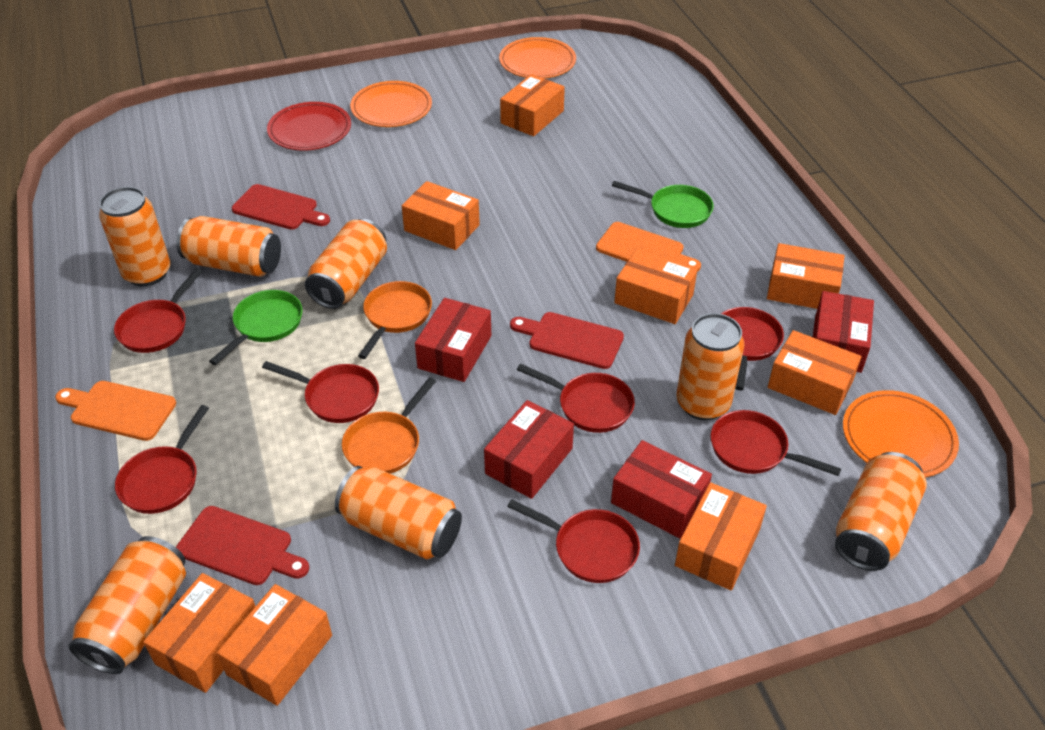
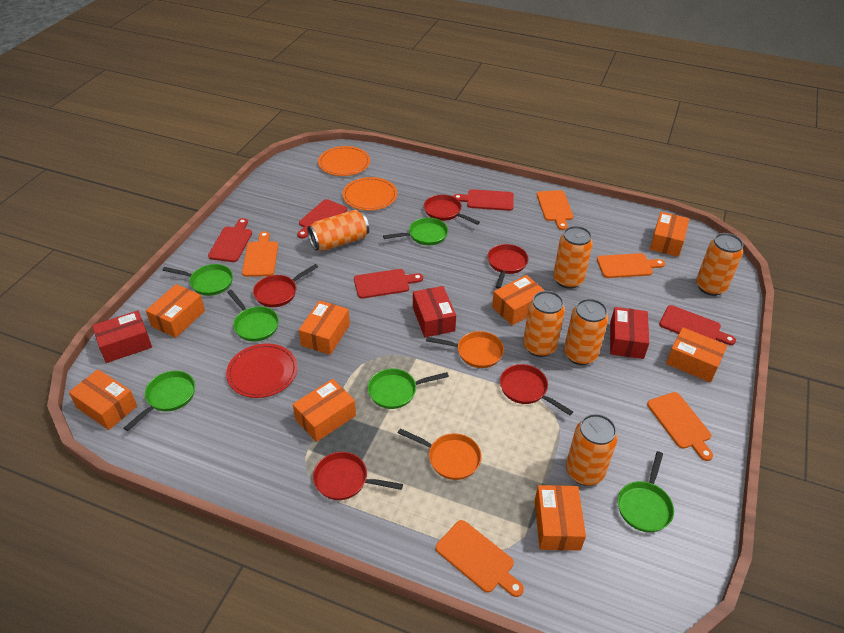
green pan: [209,290,302,365] [612,181,714,228] = 2 -> [124,371,195,431] [163,264,233,296] [227,290,279,342] [368,369,449,409] [383,218,448,245] [618,451,674,532] = 6
orange can: [69,536,186,674] [99,187,170,287] [176,216,281,277] [305,219,387,309] [335,466,462,560] [676,313,745,420] [835,452,927,571] = 7 -> [307,210,369,251] [523,291,565,357] [553,226,593,289] [564,299,609,365] [566,414,618,486] [696,233,743,296] = 6
orange cutting board: [55,381,176,441] [596,222,701,272] = 2 -> [242,231,278,277] [436,520,524,597] [537,190,574,230] [597,253,665,278] [647,392,713,461] = 5
orange plate: [350,81,432,127] [499,37,576,79] [843,390,959,477] = 3 -> [318,146,370,176] [343,177,397,211] = 2
red box: [415,298,491,382] [484,400,574,499] [611,440,712,539] [813,291,874,373] = 4 -> [92,310,152,363] [413,286,456,337] [610,307,649,359] = 3
red cutting board: [176,506,309,585] [232,184,330,230] [510,312,624,369] = 3 -> [208,218,252,262] [297,199,347,239] [354,269,423,299] [453,189,514,211] [659,305,736,345] = 5
red pan: [114,268,203,353] [115,405,209,514] [262,361,379,423] [507,499,640,583] [517,364,635,433] [711,410,841,476] [721,307,784,391] = 7 -> [253,264,318,307] [313,452,403,500] [424,194,480,225] [488,244,528,289] [500,364,573,415] = 5

